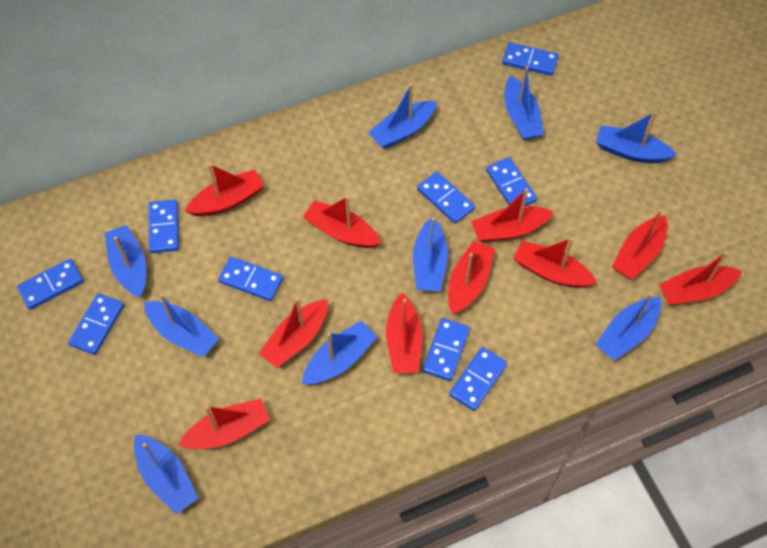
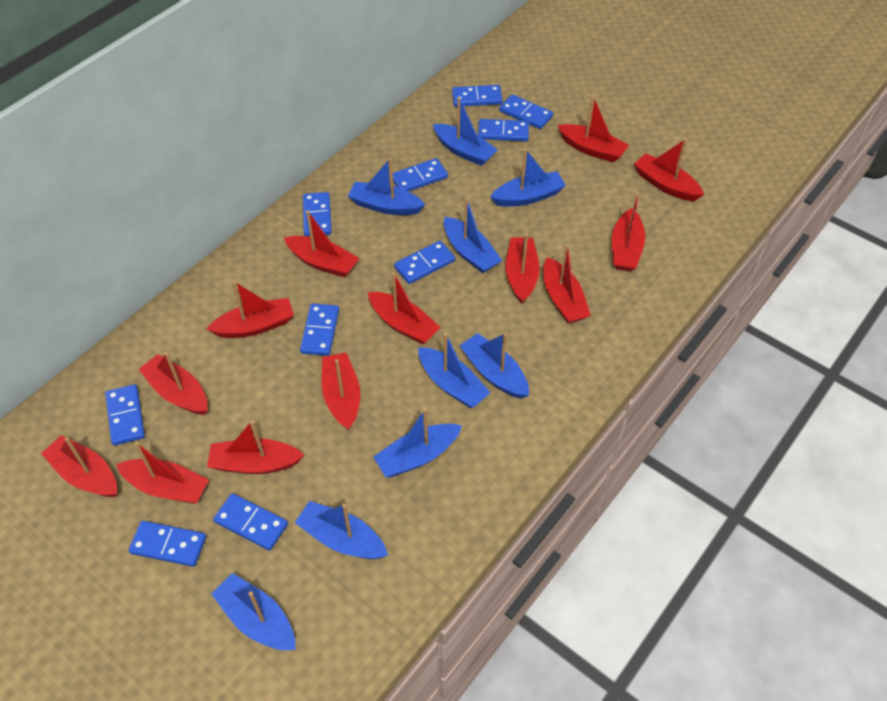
blue domino: [17,259,84,310] [68,293,124,355] [149,200,179,253] [218,257,283,301] [417,171,475,224] [423,318,470,381] [449,347,507,411] [486,157,537,206] [502,42,559,76] = 9 -> [105,384,145,446] [129,521,206,567] [213,493,288,551] [300,303,339,356] [303,192,332,236] [393,158,448,192] [394,241,455,284] [452,85,503,107] [478,119,529,141] [499,94,553,129] = 10
red boat: [178,398,270,449] [185,164,265,216] [259,298,328,368] [303,196,381,248] [386,293,422,373] [448,240,495,314] [471,188,554,242] [513,238,597,288] [612,209,668,280] [659,251,742,305] = 10 -> [41,435,117,497] [116,442,209,504] [138,352,208,415] [207,281,294,338] [207,420,304,474] [284,210,359,277] [322,353,360,430] [368,272,441,345] [505,233,540,304] [543,244,591,324] [557,96,629,162] [612,193,645,271] [634,138,704,201] = 13

